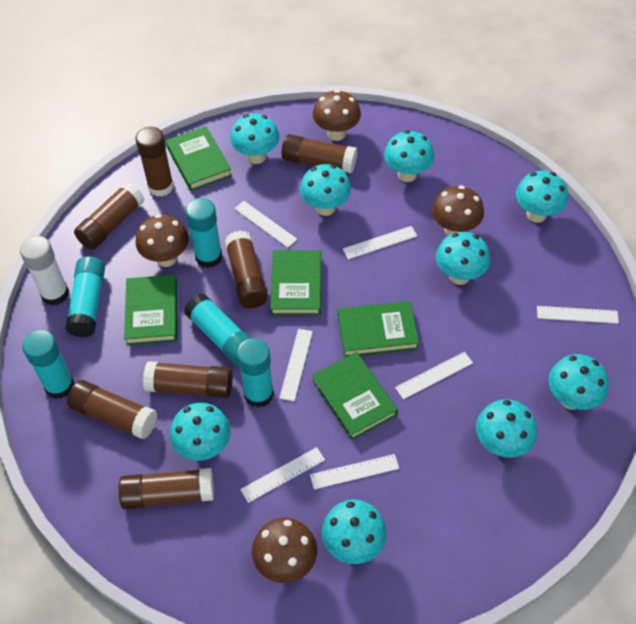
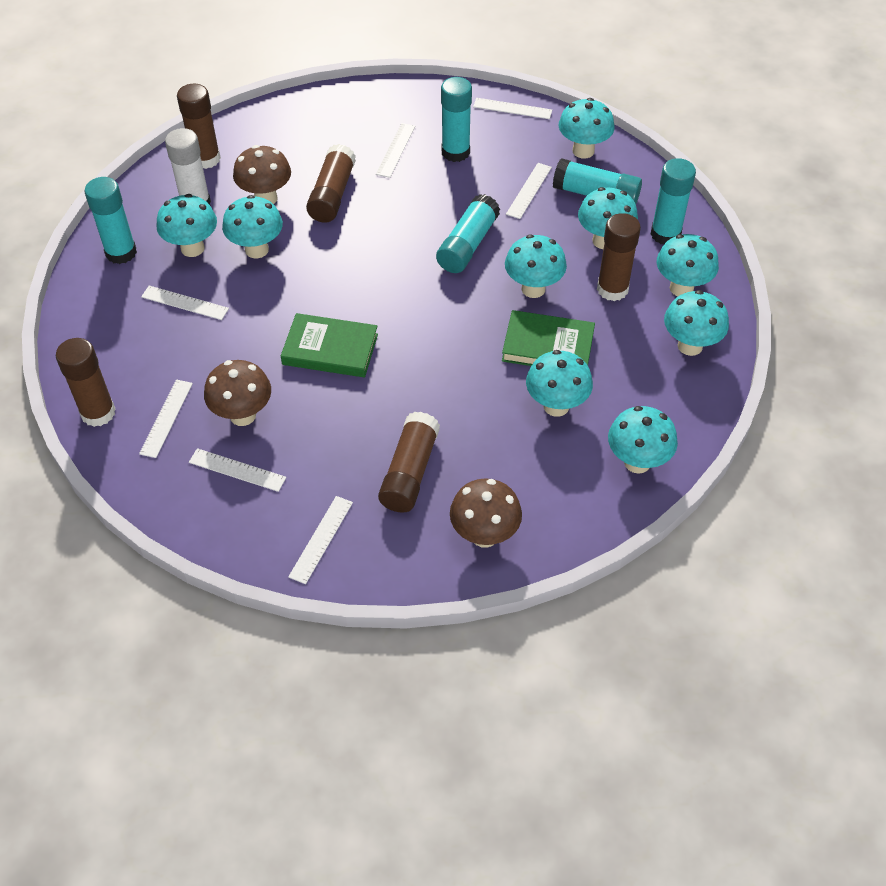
brown glue stick: [67,380,157,439] [74,182,145,250] [118,468,214,510] [135,127,174,196] [143,361,233,398] [225,231,268,308] [282,134,357,173] = 7 -> [56,338,115,427] [177,84,221,169] [306,144,356,223] [378,412,440,513] [597,213,641,301] = 5
brown mushroom: [136,214,189,267] [252,518,317,583] [313,90,361,141] [432,185,484,236] = 4 -> [204,360,271,426] [233,145,291,204] [450,478,522,548] = 3
green book: [124,275,177,345] [166,126,232,191] [270,250,321,315] [312,352,398,440] [338,301,419,357] = 5 -> [281,313,378,377] [502,310,595,366] = 2

